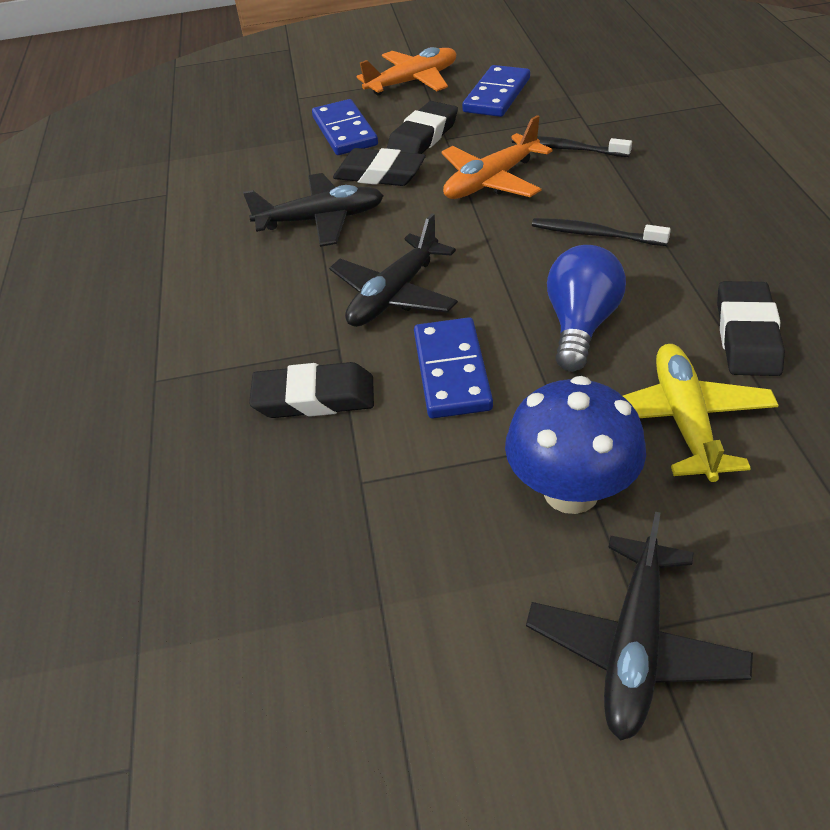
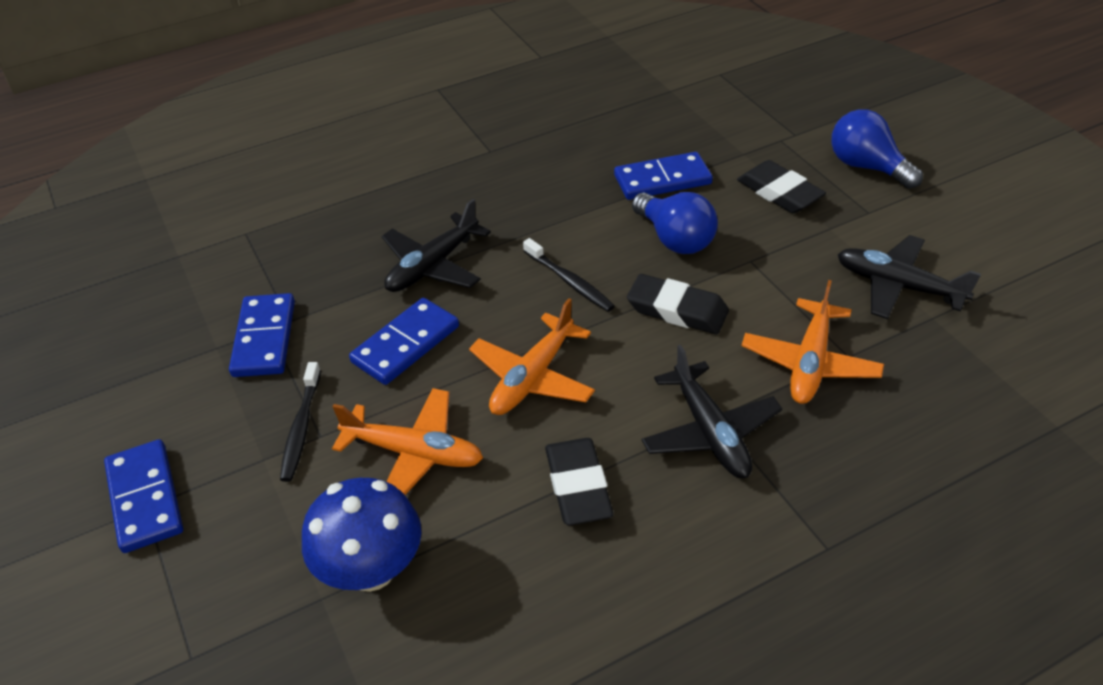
black eraser: [249,362,374,418] [333,148,426,186] [387,101,458,154] [717,281,785,376] = 4 -> [545,438,614,526] [627,274,729,334] [737,160,826,213] = 3
blue domino: [312,99,378,155] [414,317,493,419] [462,65,530,117] = 3 -> [104,439,183,553] [229,293,295,377] [349,298,459,385] [614,152,713,200] = 4
blue light bulb: [547,245,626,372] = 1 -> [632,192,718,254] [831,109,923,189] = 2
orange plane: [357,47,456,95] [442,115,553,199] = 2 -> [332,388,483,495] [469,298,595,415] [741,280,884,404] = 3
yellow plane: [623,344,779,482] = 1 -> none = 0

